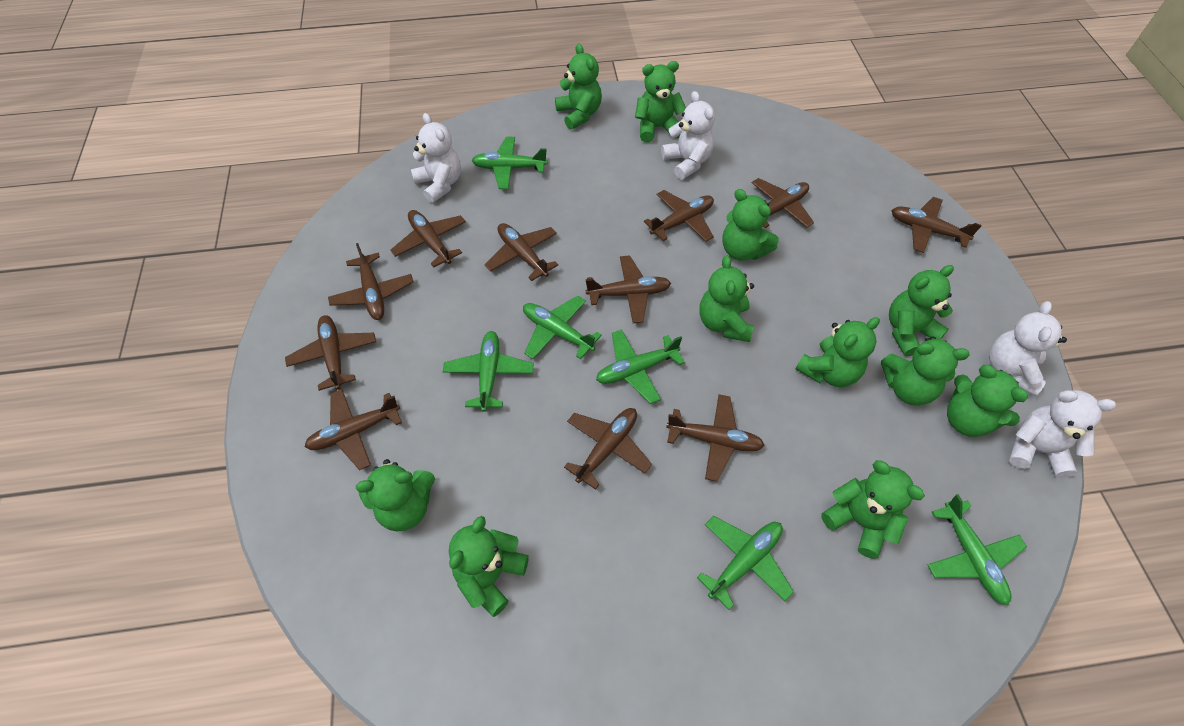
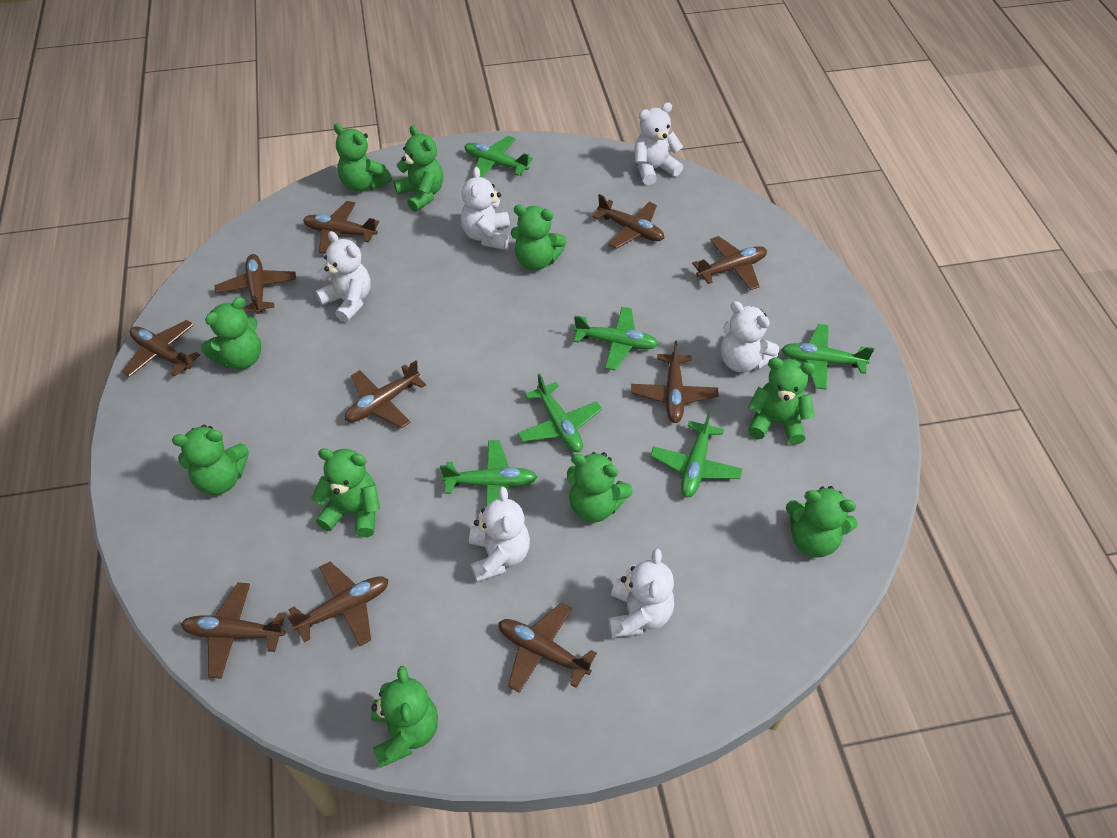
brown plane: [285,315,376,391] [305,389,402,470] [328,243,413,320] [390,210,466,268] [485,223,558,281] [564,408,652,490] [586,255,671,323] [644,190,714,242] [666,394,765,482] [752,178,814,228] [891,197,982,253] = 11 -> [122,320,200,377] [181,582,285,679] [215,254,296,314] [287,562,388,647] [303,201,379,254] [345,360,426,428] [498,602,597,693] [593,194,664,249] [631,341,719,423] [692,236,767,290] = 10
green teddy bear: [356,459,435,531] [449,516,529,617] [555,43,602,130] [635,61,686,142] [699,255,754,342] [722,189,779,261] [796,317,880,387] [821,460,925,559] [881,337,970,406] [889,265,954,357] [947,365,1028,437] = 11 -> [172,425,249,495] [201,297,261,369] [311,448,380,537] [334,123,392,192] [371,666,438,768] [394,125,443,212] [511,204,566,271] [567,452,633,522] [748,358,815,445] [786,486,858,558] = 10
white teddy bear: [411,113,461,203] [661,91,715,180] [989,301,1067,396] [1009,390,1116,478] = 4 -> [316,231,371,322] [461,167,510,250] [469,487,530,582] [608,549,674,638] [634,102,683,185] [721,301,779,372] = 6

